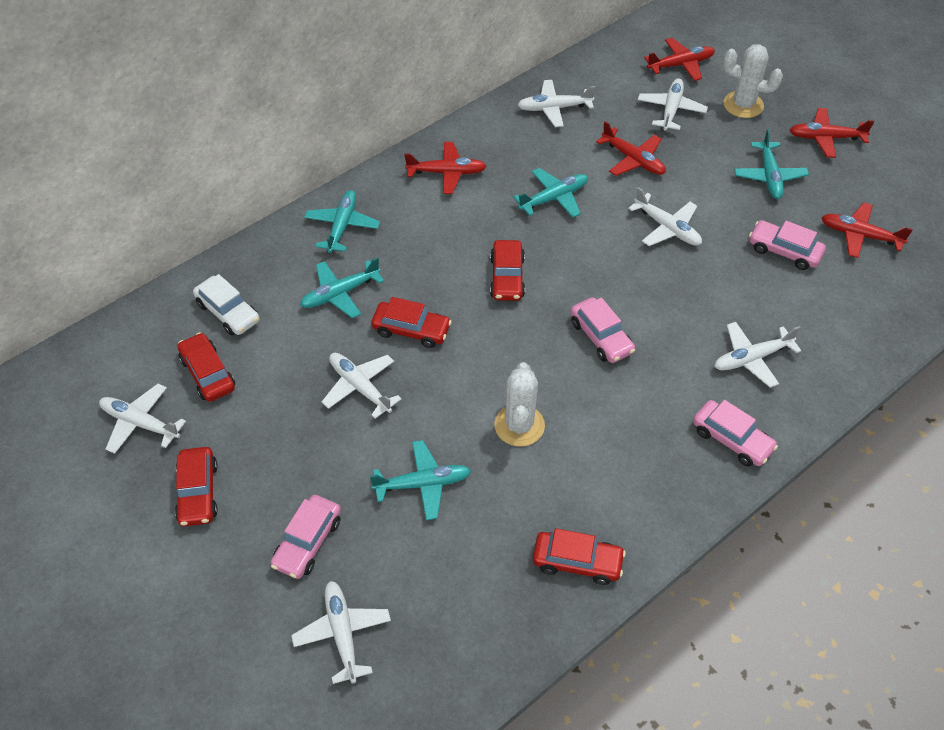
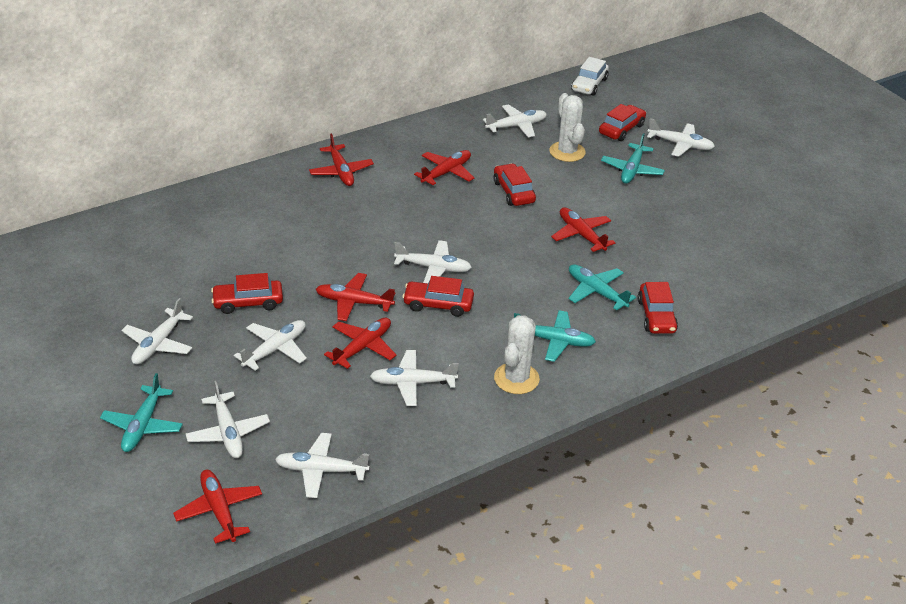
pink car: [271,495,341,579] [570,297,635,363] [693,400,778,467] [749,220,826,270] = 4 -> none = 0
red plane: [404,142,487,194] [596,121,666,176] [644,38,715,81] [790,108,874,158] [821,202,913,258] = 5 -> [173,470,262,544] [309,134,374,186] [316,273,395,321] [324,318,396,369] [414,150,474,185] [551,207,615,252] = 6
turquoise plane: [300,258,384,318] [304,190,380,253] [370,440,471,520] [513,168,588,217] [734,129,809,199] = 5 -> [100,373,183,452] [514,310,596,362] [568,264,636,310] [601,133,665,184] = 4
white plane: [99,384,186,454] [291,581,391,684] [322,353,401,419] [518,80,595,127] [628,187,702,246] [638,78,708,131] [714,322,801,388] = 7 -> [122,298,193,364] [186,381,270,458] [234,320,307,371] [275,433,370,498] [370,350,459,406] [394,240,472,283] [483,104,547,138] [647,118,715,157] = 8

